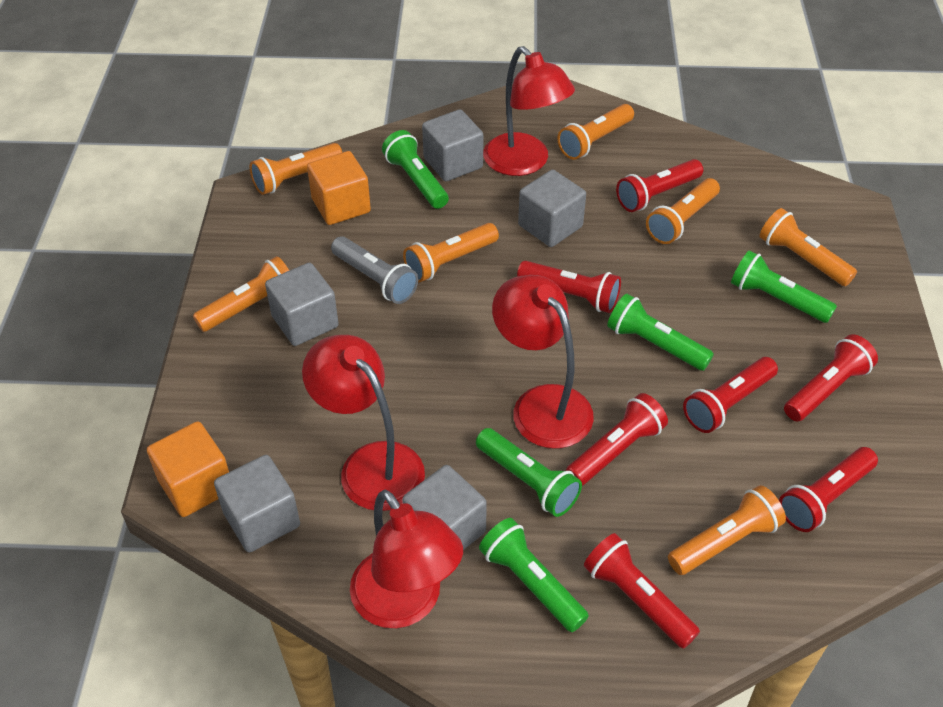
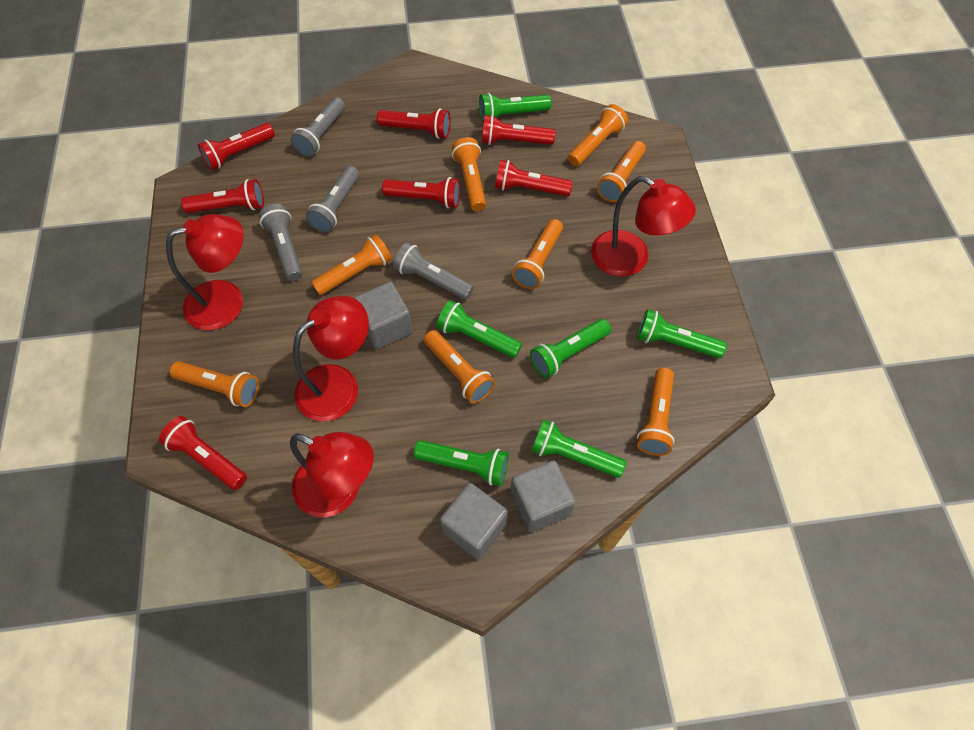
green flashlight: [382,130,449,209] [476,428,582,517] [479,518,589,632] [607,294,714,371] [731,250,837,323] = 5 -> [414,440,509,486] [437,300,522,358] [479,93,552,122] [530,319,611,378] [531,419,626,478] [637,309,727,358] = 6
grey cube: [214,455,300,552] [265,263,339,346] [402,465,487,550] [422,109,483,181] [518,170,586,247] = 5 -> [354,282,413,349] [440,483,508,560] [511,461,575,532] = 3
grey flashlight: [331,236,418,304] = 1 -> [259,204,303,281] [291,97,345,157] [306,166,359,233] [393,242,474,300] = 4
orange cube: [147,421,229,517] [307,151,371,225] = 2 -> none = 0
orange flashlight: [193,256,289,332] [250,143,342,195] [403,223,499,282] [557,104,634,160] [646,178,720,244] [668,485,786,575] [760,208,857,286] = 7 -> [170,361,259,407] [311,234,392,295] [424,330,495,404] [452,137,486,211] [512,219,563,289] [568,104,628,166] [597,141,646,202] [637,368,675,456] = 8

